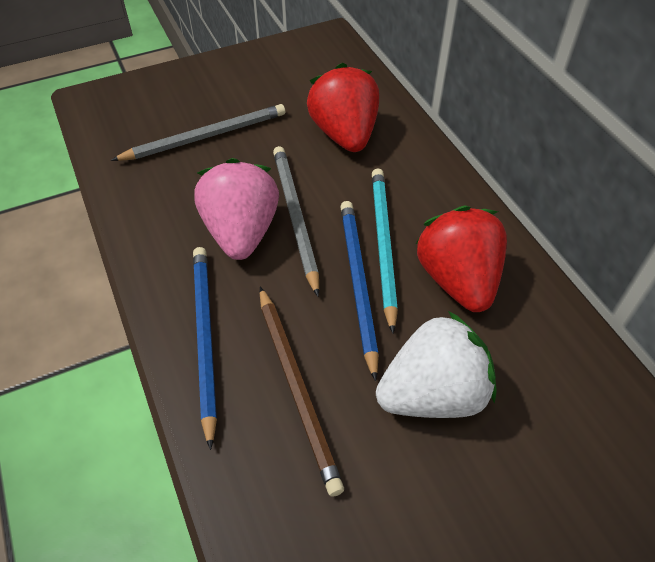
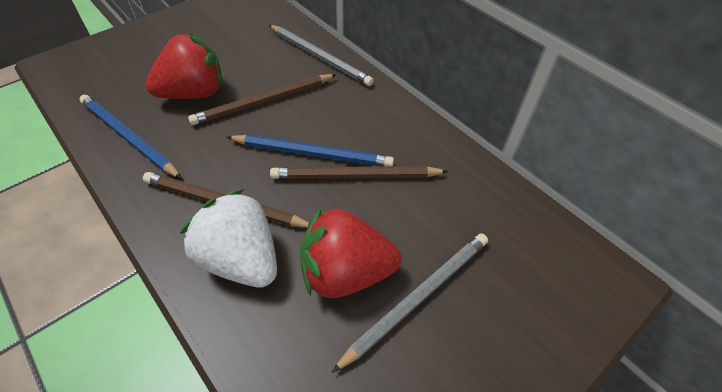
brown pencil: [260,287,344,497] = 1 -> [143,172,310,228] [188,74,337,125] [270,166,449,179] = 3
pink strawberry: [194,158,279,260] = 1 -> none = 0
turquoise pencil: [372,169,398,334] = 1 -> none = 0

